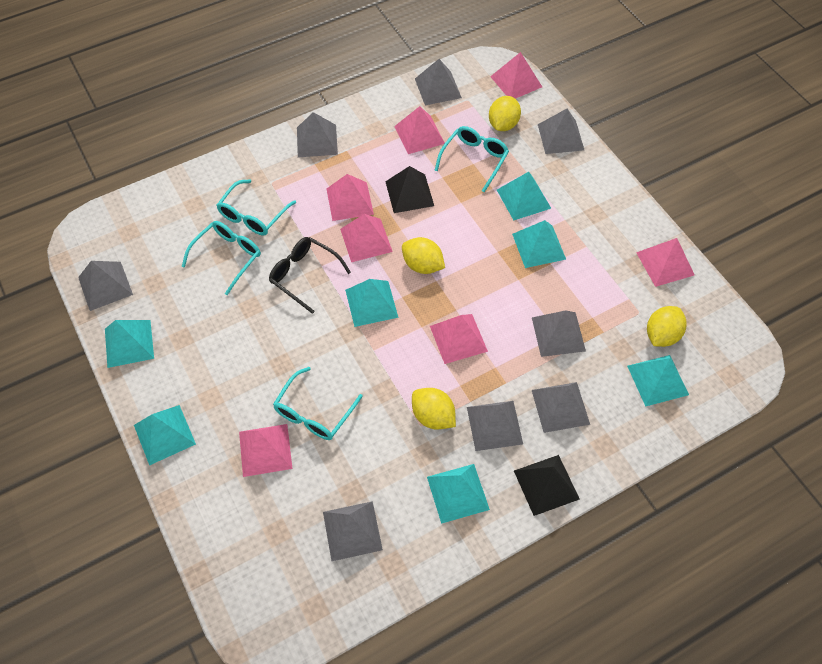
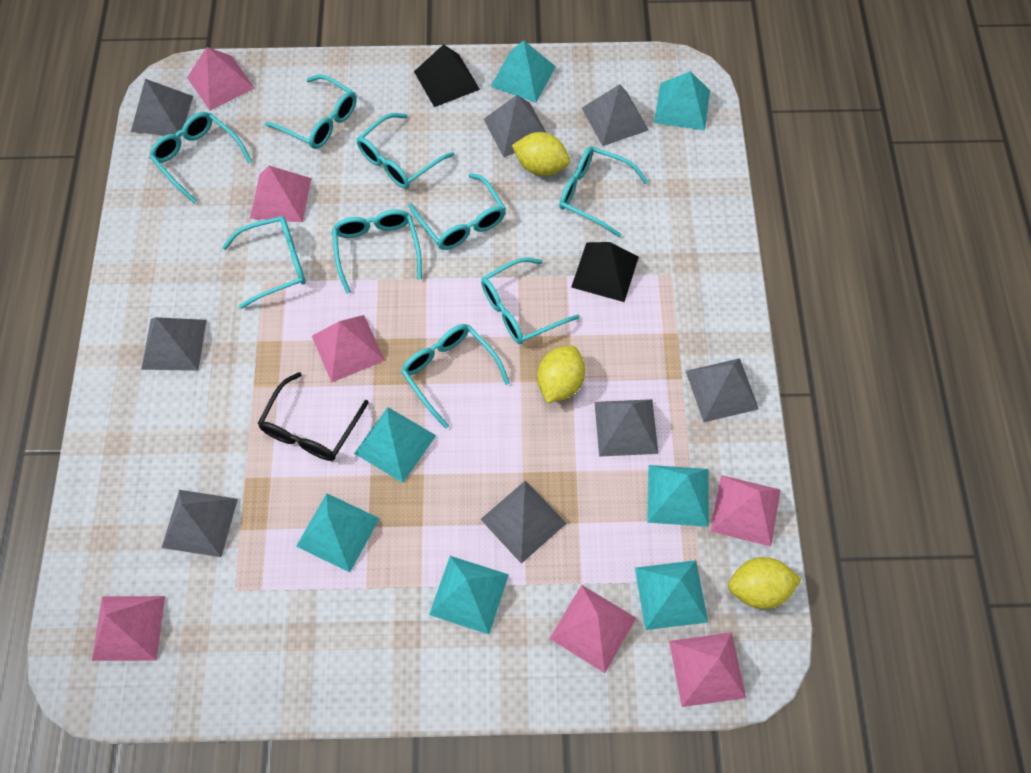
turquoise glasses: [182,221,261,295] [217,179,296,235] [273,367,363,440] [434,126,509,192] = 4 -> [149,112,252,204] [222,216,306,309] [265,74,356,149] [332,209,422,294] [357,113,454,189] [401,324,510,429] [408,173,506,250] [481,257,580,344] [559,147,649,237] = 9
yellow lemon: [402,237,445,274] [412,388,456,430] [489,96,521,131] [647,306,687,347] = 4 -> [512,132,570,176] [537,345,585,403] [728,557,802,609] = 3

